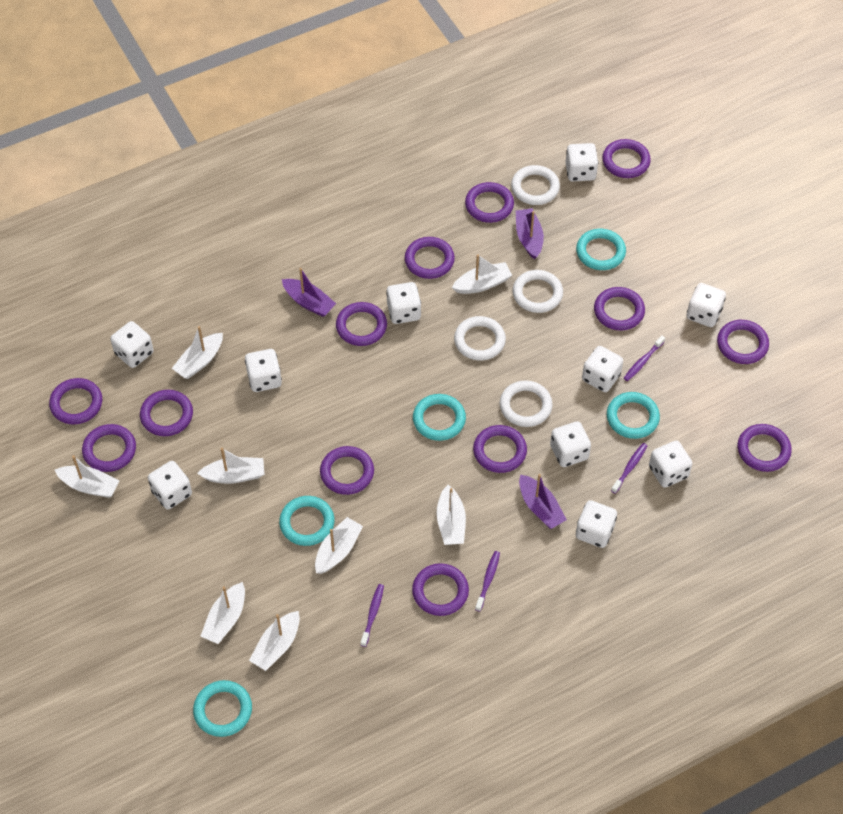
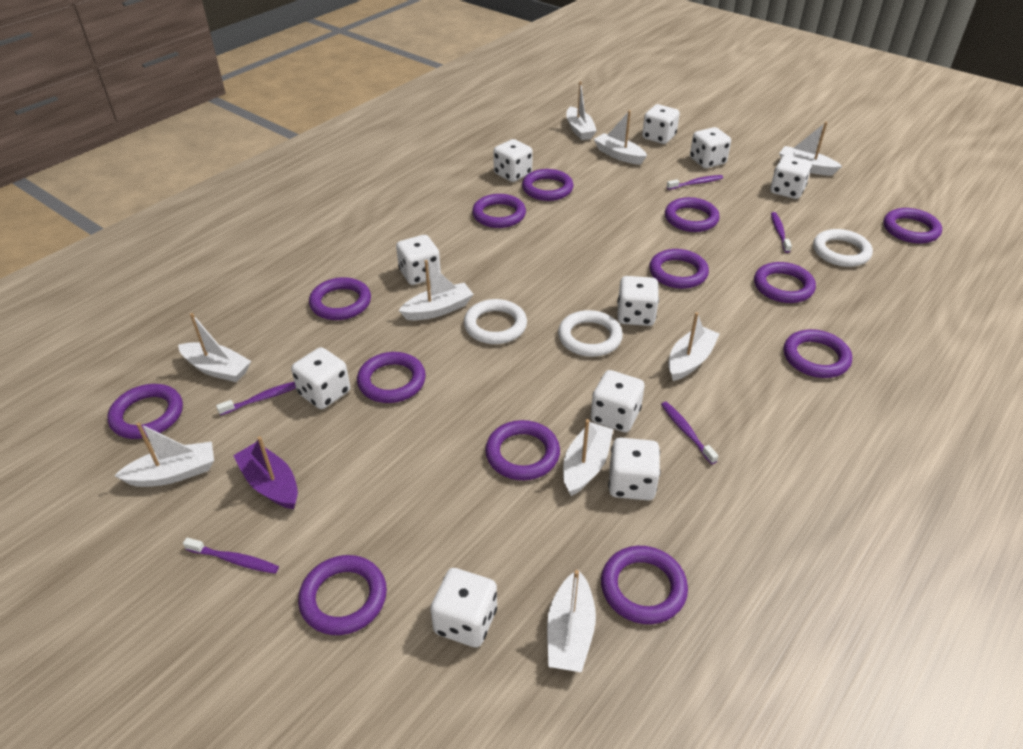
purple boat: [282,268,336,317] [516,208,544,259] [519,474,567,529] = 3 -> [233,436,298,509] = 1
purple toothbrush: [361,584,384,647] [475,551,500,612] [611,443,648,494] [624,335,665,381] = 4 -> [183,538,279,574] [216,382,296,416] [661,402,718,464] [667,175,723,190] [771,212,792,253] = 5
turquoise ring: [193,680,252,737] [279,496,335,546] [413,394,466,441] [576,229,626,270] [607,392,660,439] = 5 -> none = 0
white boat: [55,455,119,498] [172,326,223,379] [197,448,265,484] [201,582,245,644] [249,611,300,671] [315,517,363,574] [437,485,466,545] [452,254,512,294] = 8 -> [114,423,214,487] [178,313,251,382] [399,260,474,321] [547,570,596,672] [563,419,613,496] [566,81,597,140] [594,110,647,165] [668,312,720,381] [779,122,842,175] = 9
white ring: [454,316,506,361] [500,380,553,427] [511,165,560,205] [512,270,563,313] = 4 -> [464,299,527,344] [558,310,623,357] [813,229,873,267] = 3

